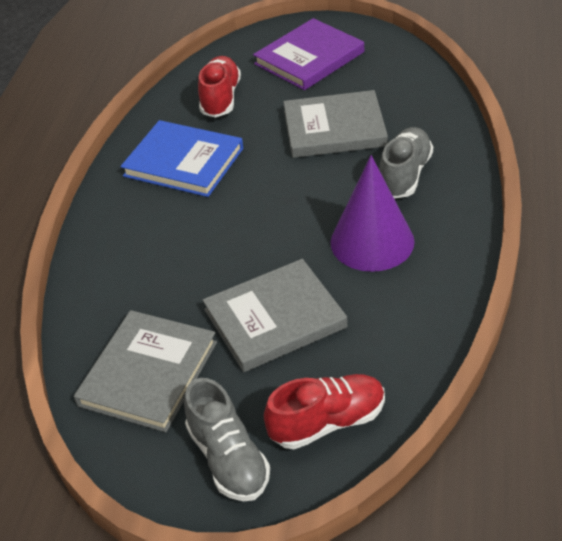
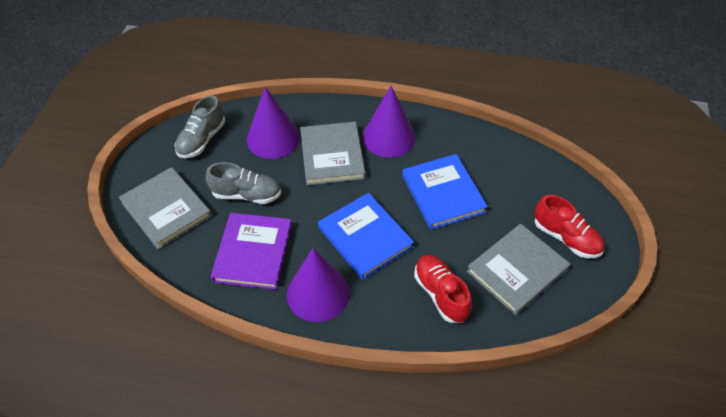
blue book: [121,120,243,197] = 1 -> [318,193,414,280] [402,154,488,230] = 2
purple cone: [331,155,415,272] = 1 -> [247,87,300,159] [287,248,350,322] [363,86,415,157] = 3

